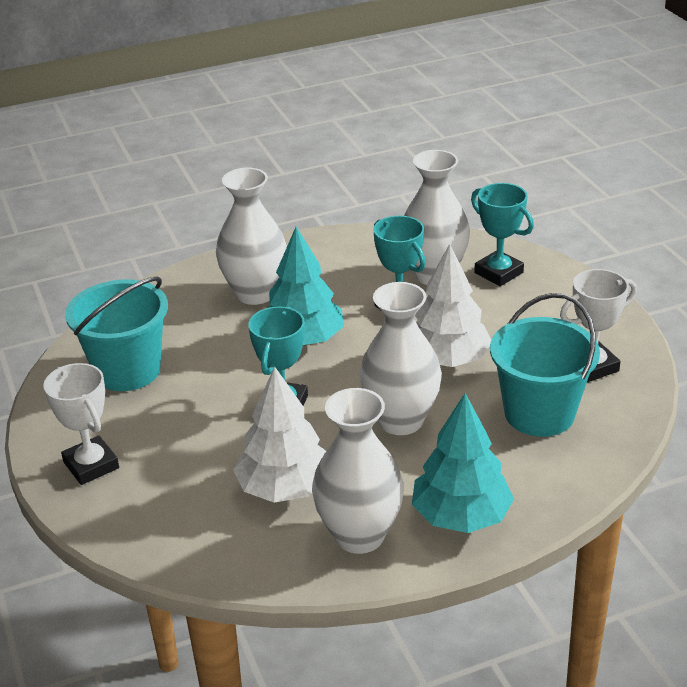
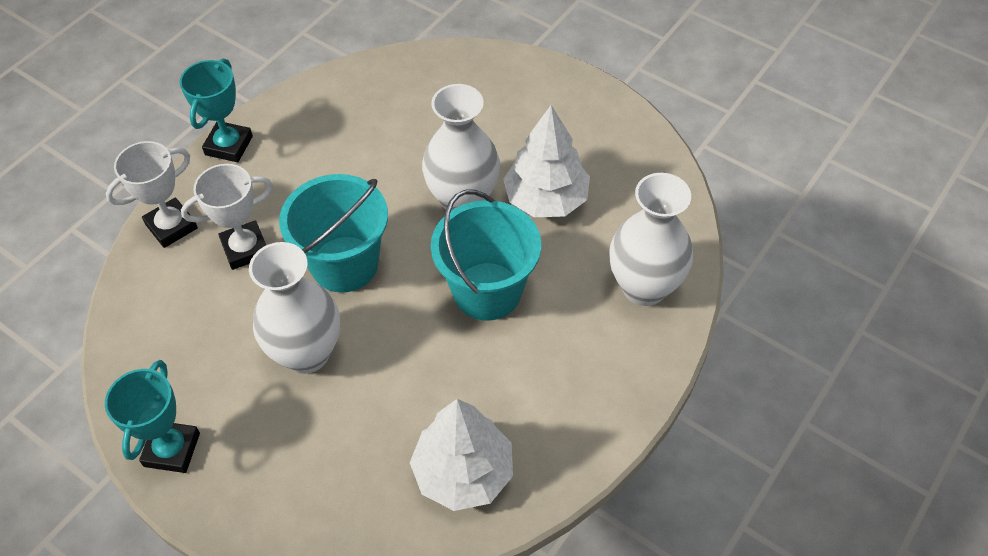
turquoise tree: [268,227,344,346] [412,393,514,533] = 2 -> none = 0
turquoise trophy: [248,306,308,406] [373,216,426,310] [471,183,534,286] = 3 -> [105,360,200,473] [180,58,253,162] = 2
white vase: [216,168,287,305] [312,388,404,554] [359,282,442,435] [404,150,470,285] = 4 -> [249,242,340,374] [422,84,500,211] [609,173,693,306] = 3

